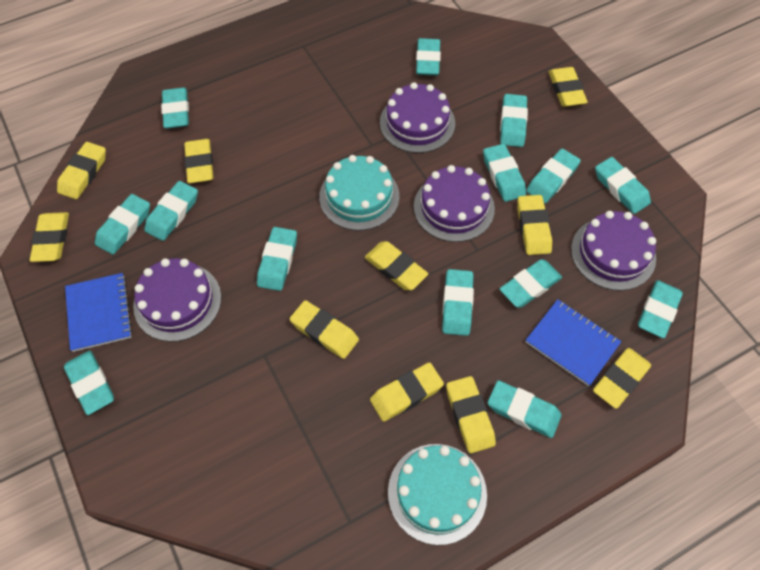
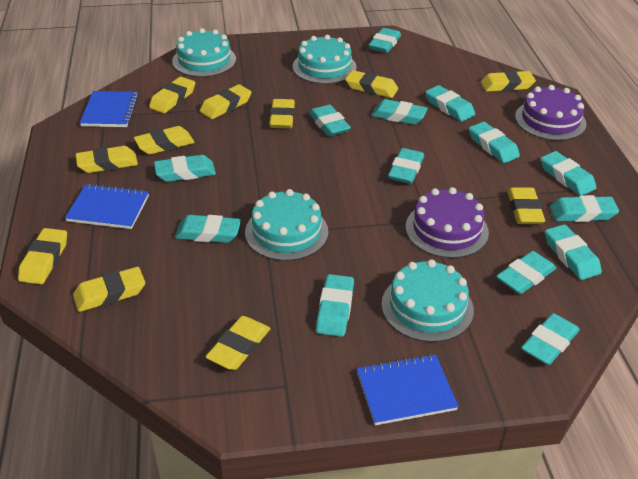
blue notebook: [65,273,132,352] [526,299,621,386] = 2 -> [65,184,149,229] [80,91,139,127] [357,354,459,425] = 3
purple cake: [133,258,221,342] [380,82,455,153] [414,165,495,242] [571,211,656,291] = 4 -> [406,187,489,258] [515,85,586,141] = 2
turquoise cake: [319,155,399,231] [388,444,487,545] = 2 -> [172,28,236,77] [245,189,328,261] [293,35,357,84] [382,259,474,342] = 4
yellow eraser: [30,212,69,262] [57,142,106,199] [184,139,214,183] [290,300,359,359] [365,241,428,290] [370,362,444,422] [446,376,496,454] [517,195,552,255] [548,67,588,107] [593,348,651,409] = 10 -> [18,228,67,284] [73,267,145,312] [76,146,138,173] [134,126,195,155] [149,77,195,113] [200,84,251,119] [205,316,270,370] [269,99,295,129] [345,70,398,98] [481,71,536,92] [507,187,545,224] = 11

